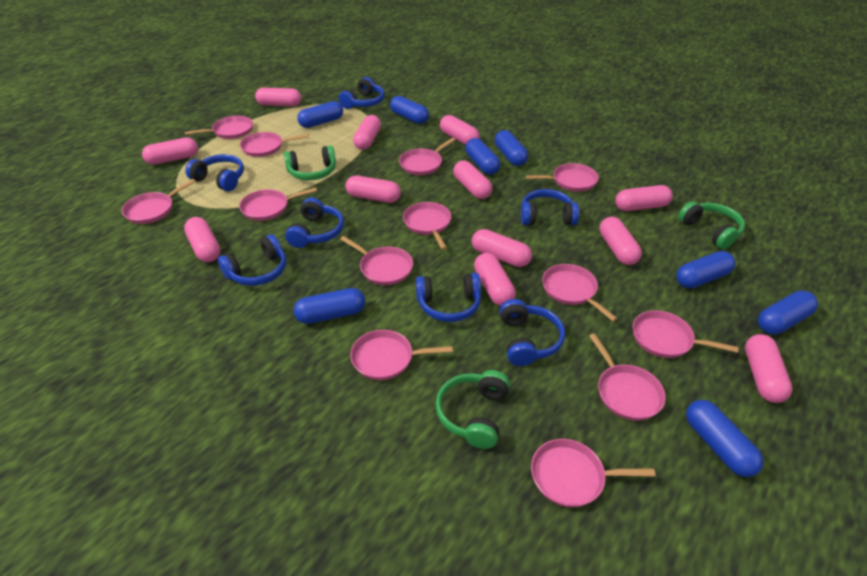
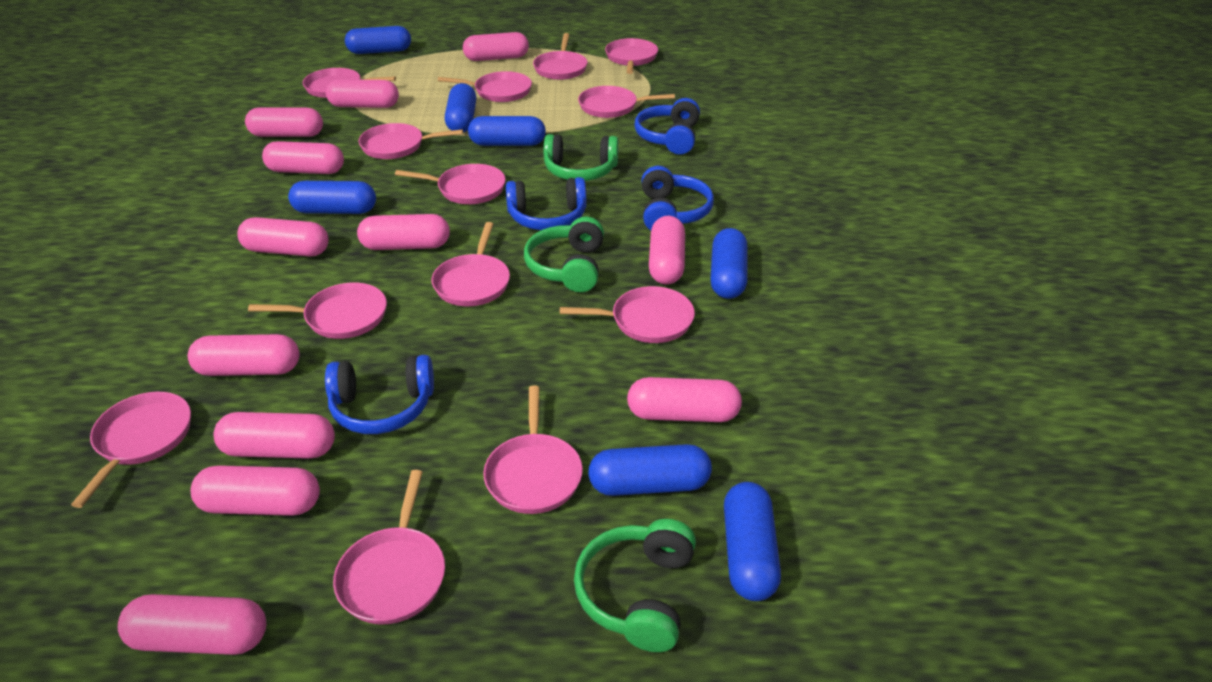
blue capsule: [294,288,365,324] [297,101,343,128] [390,96,429,124] [465,138,500,175] [495,130,528,166] [676,251,736,289] [686,400,763,477] [758,291,818,334] = 8 -> [288,181,376,214] [345,26,411,54] [445,83,476,132] [468,116,546,146] [588,444,712,496] [710,228,748,299] [724,482,781,601] = 7
blue headphones: [185,154,244,191] [218,234,286,286] [285,198,344,248] [339,77,385,109] [416,273,481,322] [500,299,565,366] [521,189,579,225] = 7 -> [325,355,434,434] [506,177,587,230] [635,98,700,155] [641,166,714,230] = 4

